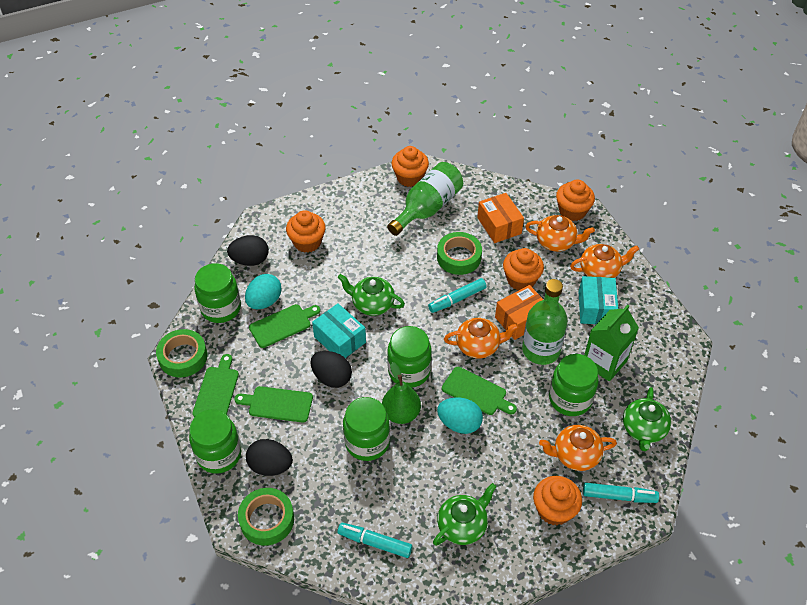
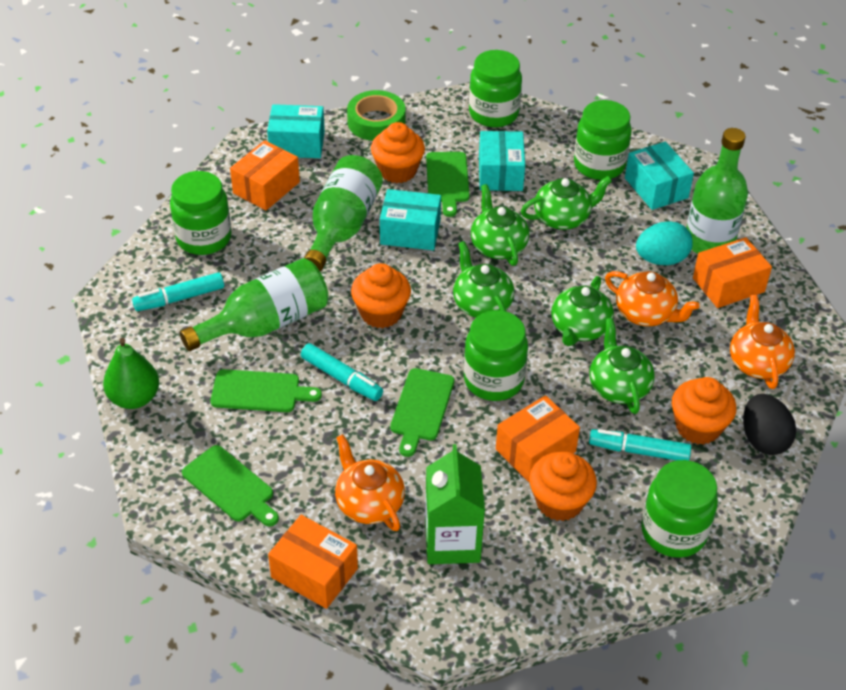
black egg: [227,235,269,266] [246,439,293,476] [311,351,352,388] = 3 -> [743,394,796,455] = 1
green bottle: [387,162,463,236] [522,279,568,365] = 2 -> [180,258,329,351] [304,155,383,271] [686,128,748,254] = 3
green tape: [156,329,208,377] [238,488,294,546] [437,232,482,275] = 3 -> [347,90,406,141] = 1
green teapot: [338,274,405,316] [433,483,497,546] [623,387,671,451] = 3 -> [453,241,514,318] [471,184,529,266] [521,176,612,230] [551,276,614,346] [589,318,655,414] = 5
orange box: [477,193,524,243] [495,285,543,340] = 2 -> [230,140,300,210] [268,515,358,609] [496,395,580,482] [693,237,772,308] = 4
orange cupcake: [286,210,326,253] [391,146,429,187] [503,248,544,290] [533,476,582,526] [556,180,595,221] = 5 -> [351,263,411,328] [371,122,425,183] [529,452,597,521] [672,377,737,445] = 4
orange teapot: [444,318,518,359] [525,215,595,252] [539,425,617,471] [570,244,639,278] = 4 -> [335,434,405,531] [605,271,700,326] [730,295,795,389] = 3
turquoise box: [312,303,366,358] [578,276,618,324] = 2 -> [267,104,325,158] [380,189,441,250] [479,131,525,191] [625,142,694,210] = 4
turquoise egg: [245,274,282,309] [437,398,483,434] = 2 -> [636,221,693,265] = 1

